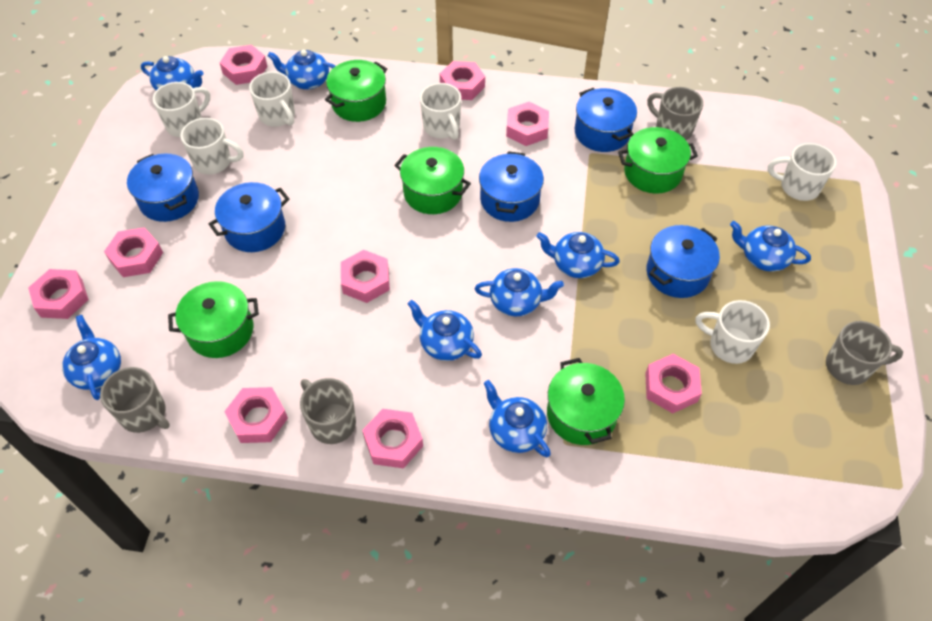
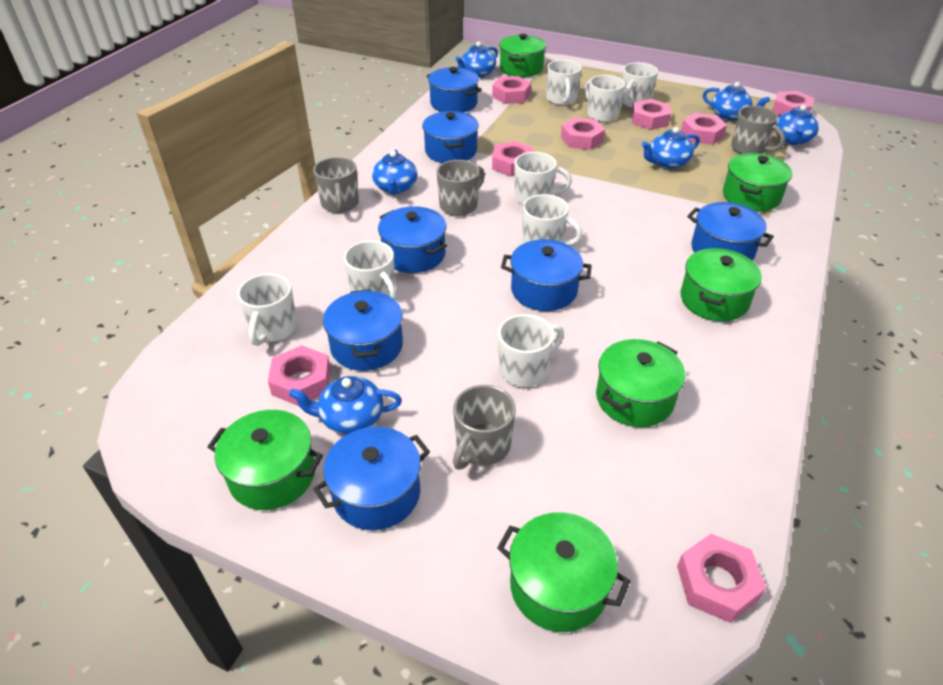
blue pot: [127,154,199,222] [209,182,289,252] [479,151,544,222] [575,88,637,152] [646,225,720,298] = 5 -> [313,427,430,530] [323,289,403,371] [378,206,447,273] [422,111,479,163] [427,67,482,113] [501,239,592,311] [687,202,774,260] = 7
blue teapot: [62,315,121,400] [141,56,204,90] [268,50,335,89] [407,300,482,361] [475,268,564,316] [484,380,551,457] [536,232,620,278] [730,221,811,272] = 8 -> [289,376,402,434] [372,150,418,195] [455,42,498,78] [642,127,700,169] [703,82,770,121] [775,105,819,145] = 6
green pot: [168,281,259,358] [325,60,387,122] [394,147,471,214] [547,358,625,445] [618,127,698,193] = 5 -> [207,410,323,510] [497,512,630,632] [499,34,546,77] [596,339,685,427] [681,248,762,321] [723,153,792,212] = 6
pink nut: [28,269,89,319] [104,227,163,277] [220,45,268,85] [224,387,288,443] [341,250,390,303] [362,409,423,469] [440,61,485,100] [506,102,549,146] [645,354,702,413] = 9 -> [268,345,331,406] [492,76,531,104] [492,141,534,177] [561,118,605,150] [631,99,671,130] [677,534,766,623] [681,113,727,145] [772,91,814,116] = 8
white mug: [153,82,210,137] [180,118,244,175] [249,71,295,127] [420,83,461,140] [695,300,770,364] [768,143,837,201] = 6 -> [237,273,297,346] [344,240,397,300] [498,314,564,387] [514,152,572,205] [523,194,583,245] [546,60,582,105] [585,75,625,122] [622,62,658,108] = 8

